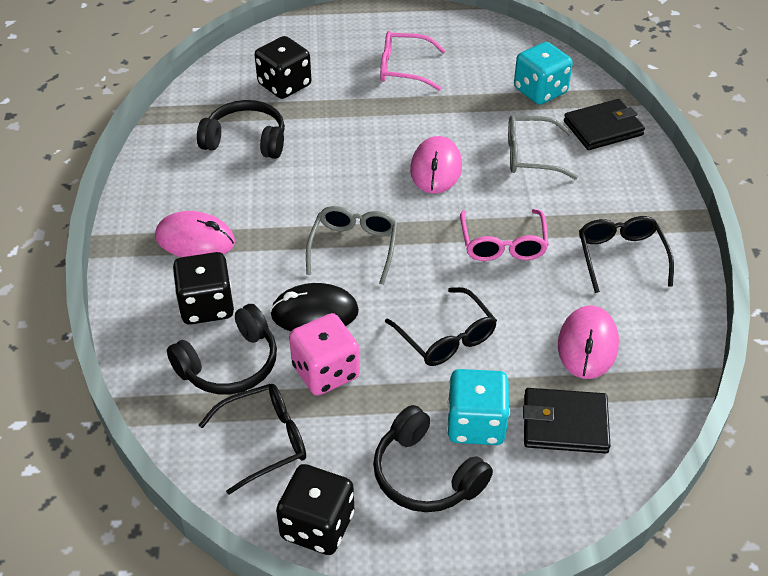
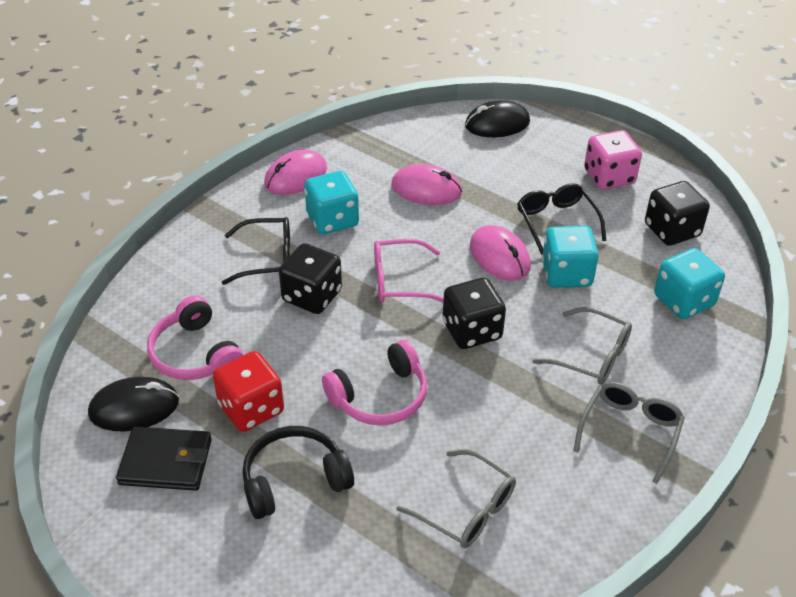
black glasses: [199,384,306,495] [385,287,497,366] [579,216,674,293] = 3 -> [222,217,290,285] [517,183,606,255] = 2
black headphones: [167,304,277,394] [197,100,285,159] [373,405,493,512] = 3 -> [242,426,354,519] = 1
black mouse: [270,283,359,331] = 1 -> [88,377,179,431] [465,100,530,137] = 2
black wallet: [523,388,611,454] [564,99,645,150] = 2 -> [116,427,212,491] = 1
grey glasses: [306,206,398,285] [508,115,578,179] = 2 -> [397,449,516,548] [532,307,632,385] [573,382,685,484] = 3
pink glasses: [380,31,446,90] [460,209,549,261] = 2 -> [374,239,444,302] = 1
pink headphones: none = 0 -> [147,295,244,380] [322,340,427,425] = 2
red dice: none = 0 -> [213,351,284,432] = 1
turquoise dice: [447,369,510,445] [514,42,573,105] = 2 -> [304,171,359,234] [542,226,599,288] [654,248,725,319] = 3

